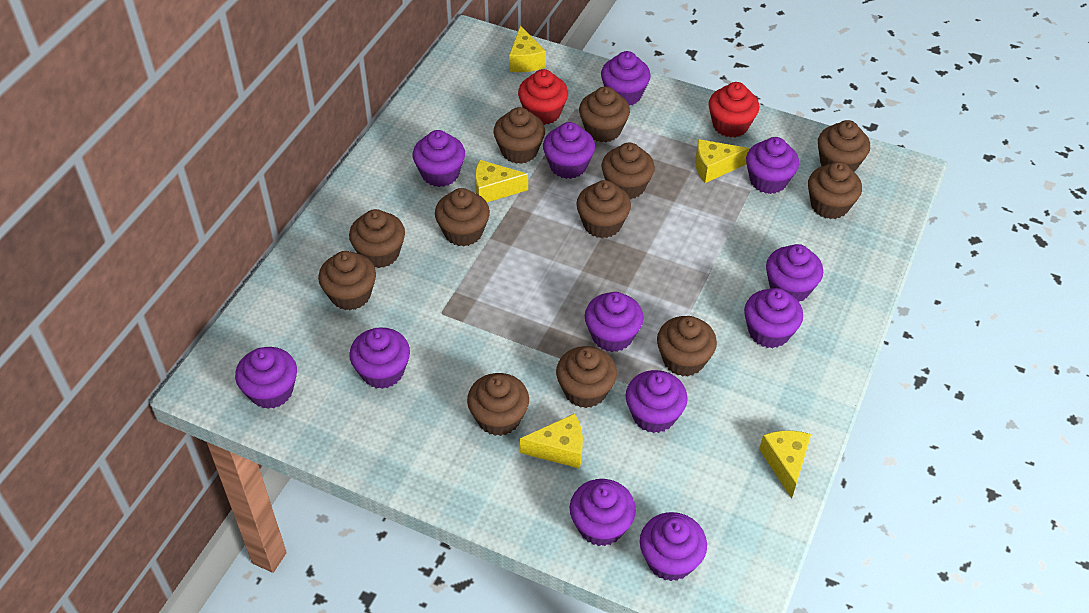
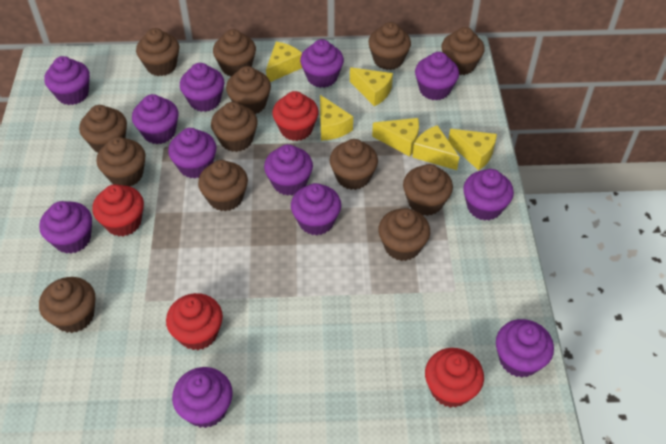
brown cupcake: [318,251,376,310] [349,209,405,268] [435,188,490,246] [467,373,529,436] [493,107,545,164] [556,346,617,408] [576,180,631,238] [579,86,630,142] [602,142,655,200] [657,316,717,376] [808,162,862,219] [818,120,870,172] = 12 -> [39,277,95,333] [79,105,127,152] [96,137,145,187] [136,28,179,76] [198,160,248,211] [211,102,258,152] [213,29,256,76] [226,66,271,114] [330,139,378,190] [368,22,411,70] [378,208,430,261] [403,164,453,216] [442,27,485,75] = 13
red cupcake: [518,69,568,125] [708,82,759,138] = 2 -> [92,184,144,237] [166,293,223,350] [273,91,319,141] [425,348,484,408] = 4
yellow cheese: [475,160,528,202] [509,25,546,72] [520,413,583,469] [695,139,749,183] [759,431,811,499] = 5 -> [266,42,302,82] [320,95,353,141] [350,67,393,106] [372,118,419,157] [412,125,459,170] [448,129,497,170] = 6

